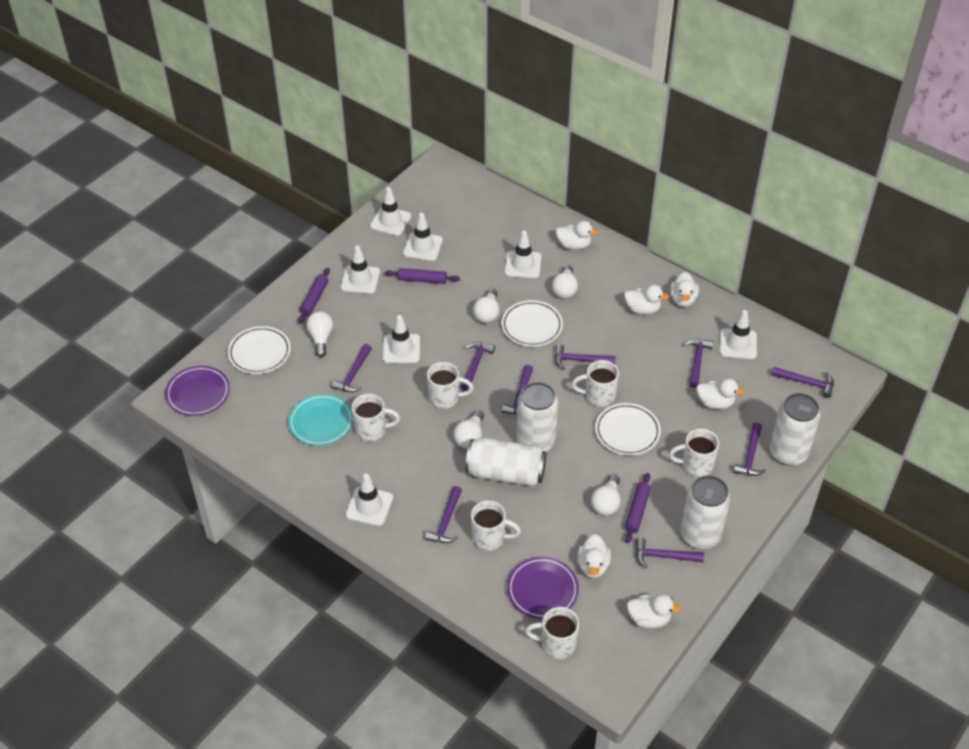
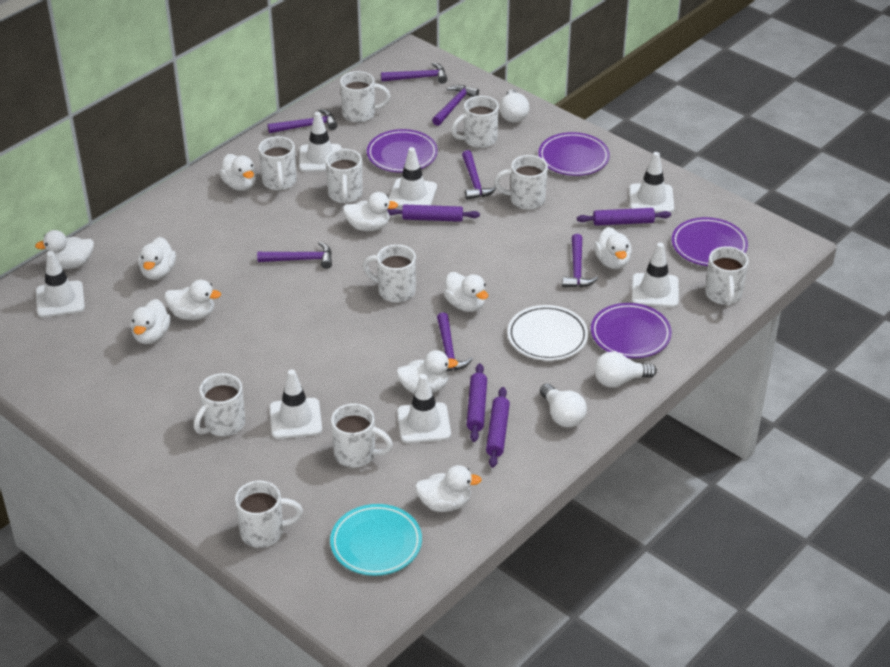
purple hammer: [331,344,372,392] [425,486,462,543] [461,342,495,391] [502,365,533,415] [555,344,616,370] [636,538,704,568] [683,339,713,388] [733,423,766,476] [772,367,834,398] = 9 -> [257,242,332,269] [268,109,337,133] [381,62,447,84] [432,85,479,126] [437,312,473,371] [462,150,496,200] [562,234,598,287] = 7
purple plate: [165,366,230,416] [507,557,579,619] = 2 -> [367,129,438,173] [538,132,610,176] [591,303,672,358] [672,217,748,266] = 4
purple rolling pin: [298,268,330,323] [385,268,460,284] [625,473,651,543] = 3 -> [387,205,480,222] [467,363,487,442] [486,387,510,468] [577,208,671,226] = 4
white can: [465,437,546,486] [516,382,558,452] [680,475,730,549] [770,393,821,465] = 4 -> none = 0
white duck: [556,221,599,250] [577,534,611,578] [624,285,669,315] [627,594,682,628] [670,272,699,307] [696,378,745,409] = 6 -> [35,230,94,269] [131,299,171,344] [138,237,176,280] [165,280,221,320] [219,154,256,191] [343,192,398,231] [396,350,458,394] [415,465,482,512] [444,272,488,312] [594,227,632,269] = 10
white light bulb: [306,311,333,357] [453,410,484,448] [473,289,499,323] [552,265,578,298] [591,474,620,516] = 5 -> [499,90,529,123] [540,383,587,428] [594,352,657,388] = 3
white mug: [352,394,400,441] [427,362,474,409] [471,501,521,550] [525,607,579,659] [572,360,619,407] [669,429,719,477] = 6 -> [194,373,245,436] [235,481,303,548] [258,136,296,190] [325,149,363,203] [331,403,393,468] [340,71,390,123] [362,244,416,303] [451,96,499,148] [494,155,548,210] [705,246,749,306] = 10
white plate: [228,326,291,374] [501,300,563,347] [595,403,661,456] = 3 -> [507,305,588,361] = 1

